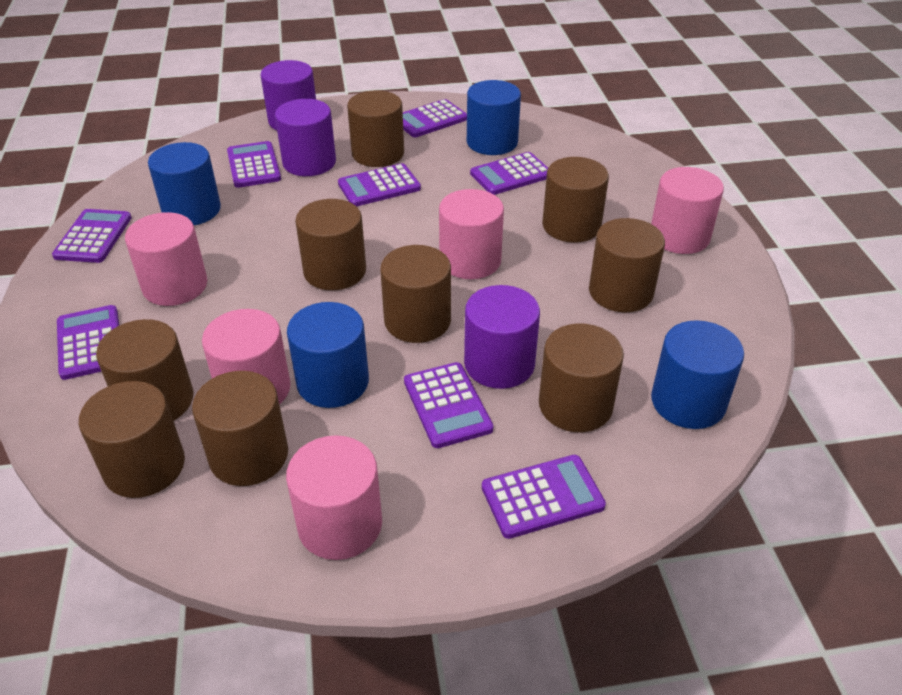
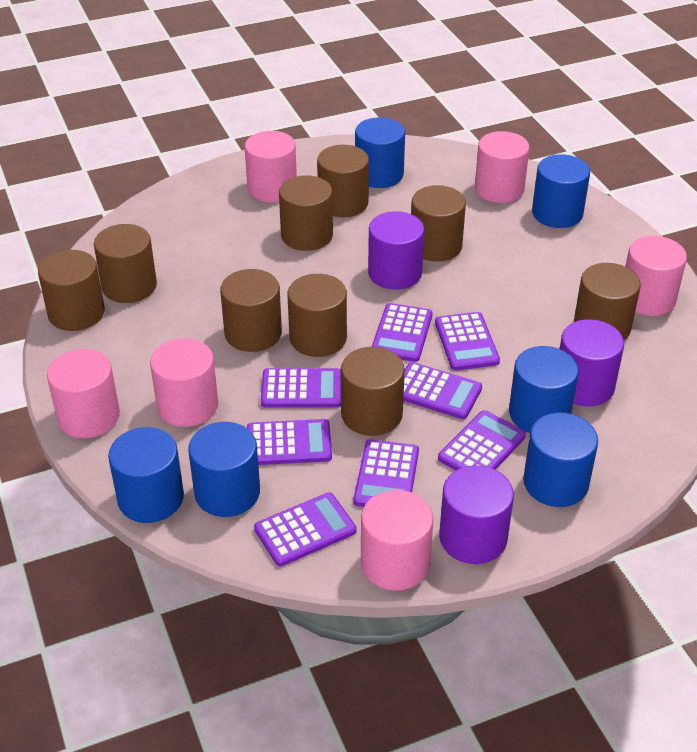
blue cylinder: [148,142,221,225] [287,302,369,408] [467,80,521,155] [651,320,744,429] = 4 -> [108,427,184,523] [188,422,260,517] [355,117,405,188] [509,346,579,433] [523,413,598,507] [532,154,590,228] = 6
pink cylinder: [125,212,207,306] [202,309,291,405] [286,436,382,560] [439,189,504,279] [651,167,724,254] = 5 -> [47,349,120,438] [150,338,218,427] [245,131,297,202] [361,490,433,591] [475,131,529,203] [625,236,687,316] = 6

